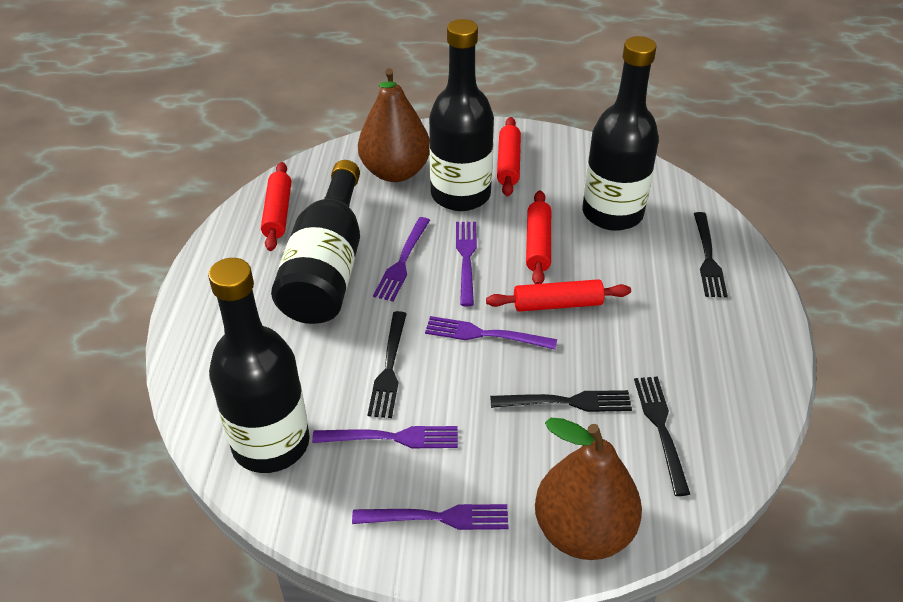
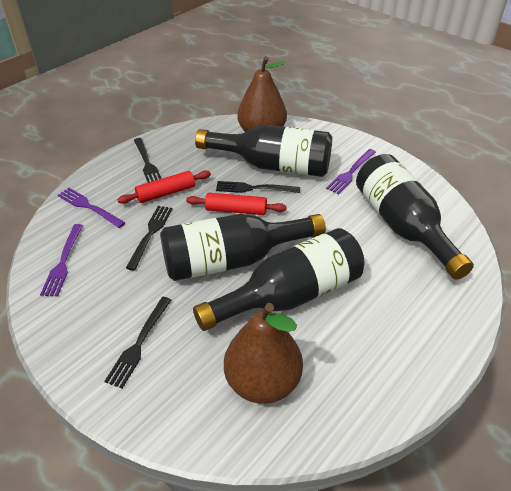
purple fork: [312,426,458,448] [352,504,509,530] [373,217,430,302] [425,316,557,350] [456,222,477,306] = 5 -> [40,224,83,297] [58,188,125,228] [326,149,376,194] = 3
red rolling pin: [261,162,291,251] [486,279,631,312] [497,117,521,197] [526,191,551,284] = 4 -> [117,171,211,204] [186,193,287,215] = 2

